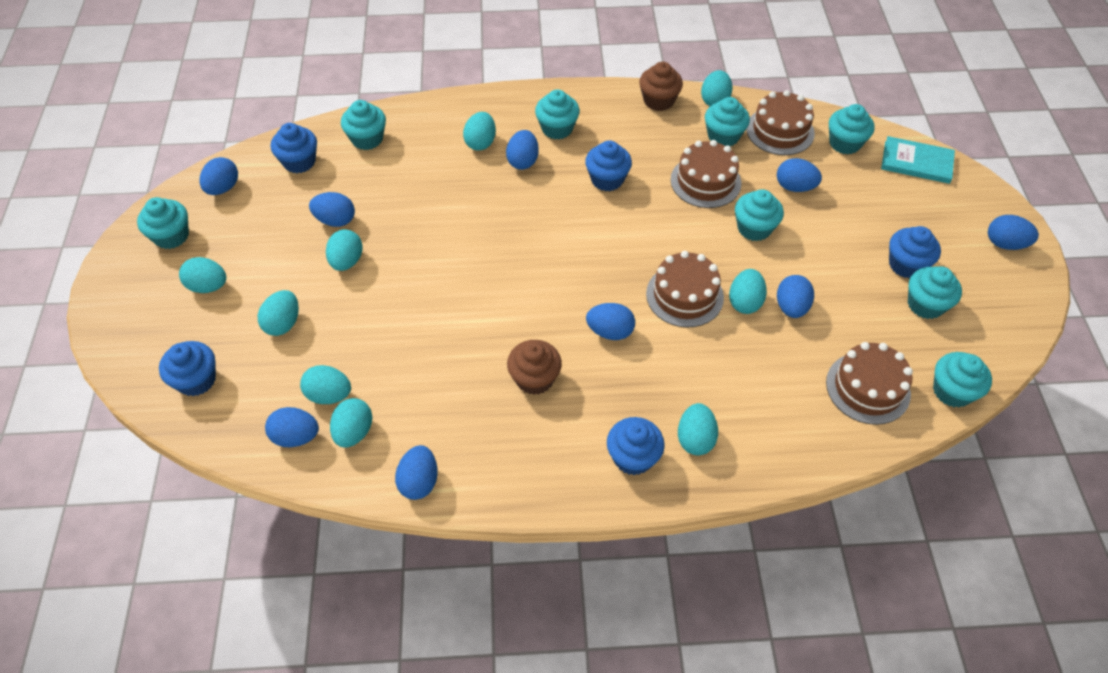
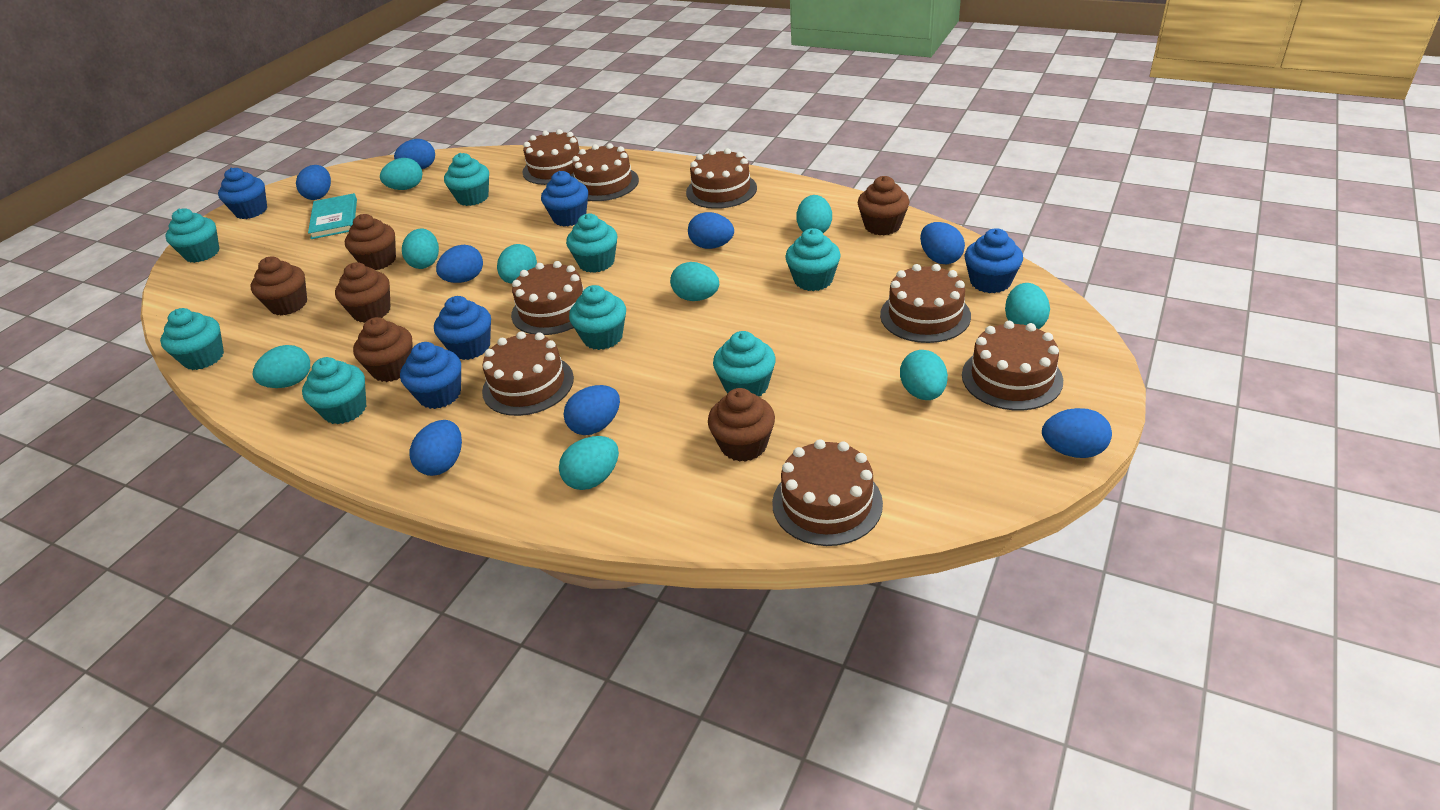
blue egg: [200,157,238,195] [265,407,319,447] [309,192,355,227] [395,445,437,500] [506,130,539,170] [586,303,635,340] [777,158,822,192] [777,275,814,318] [988,215,1039,250] = 9 -> [296,165,331,200] [394,139,435,169] [410,420,462,476] [436,245,483,283] [564,385,620,435] [688,212,734,249] [920,222,965,264] [1042,408,1112,458] = 8
brown cake: [646,251,724,327] [670,140,741,208] [746,90,815,155] [826,342,913,425] = 4 -> [482,331,574,416] [511,261,584,335] [522,129,580,185] [572,143,639,201] [686,148,757,209] [772,439,883,546] [880,264,971,343] [962,321,1063,410] = 8
brown cupcake: [507,340,562,395] [639,62,683,111] = 2 -> [251,256,307,315] [335,262,391,323] [345,214,396,270] [353,317,413,382] [708,388,775,462] [858,176,909,235] = 6

